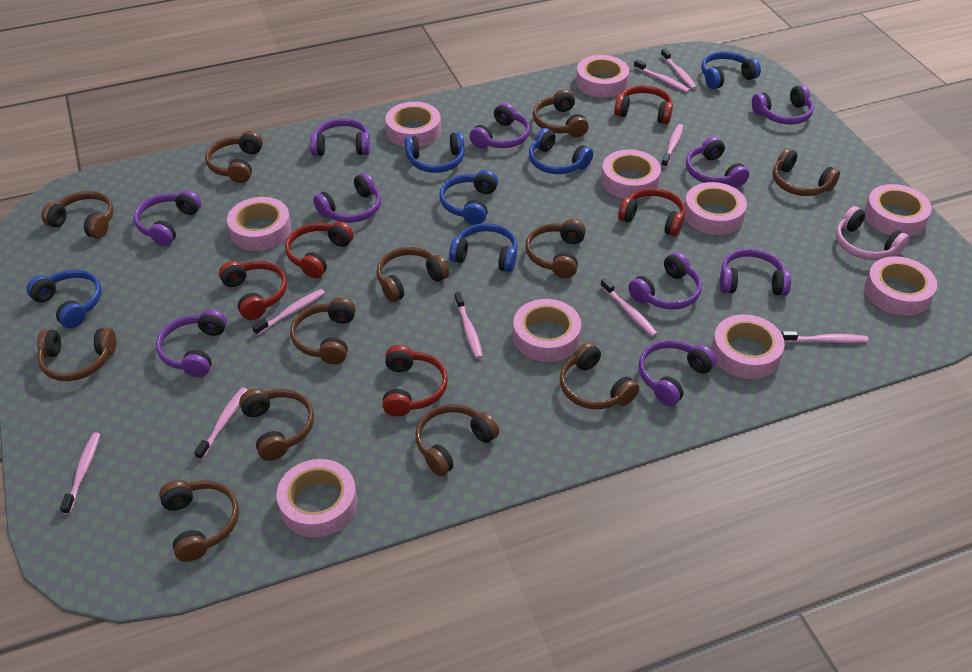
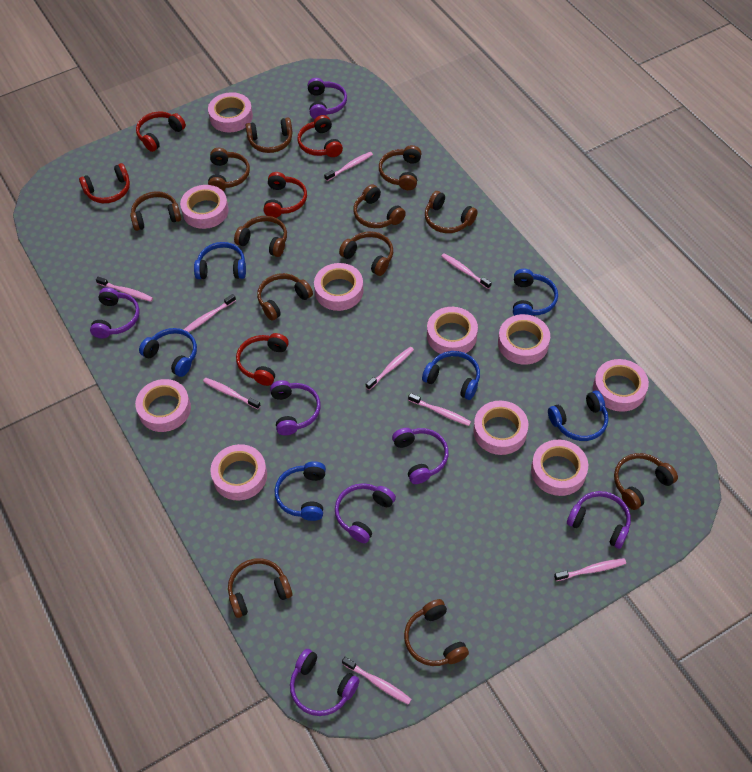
pink headphones: [836,206,909,260] = 1 -> none = 0
purple headphones: [134,190,201,246] [156,309,227,377] [310,118,370,156] [313,173,381,223] [470,103,530,149] [629,252,702,310] [639,340,716,406] [686,137,749,188] [720,248,791,296] [752,85,814,125] = 10 -> [90,287,140,338] [270,380,321,436] [290,649,359,716] [308,78,347,119] [335,483,396,543] [392,428,449,484] [567,491,631,549] = 7

